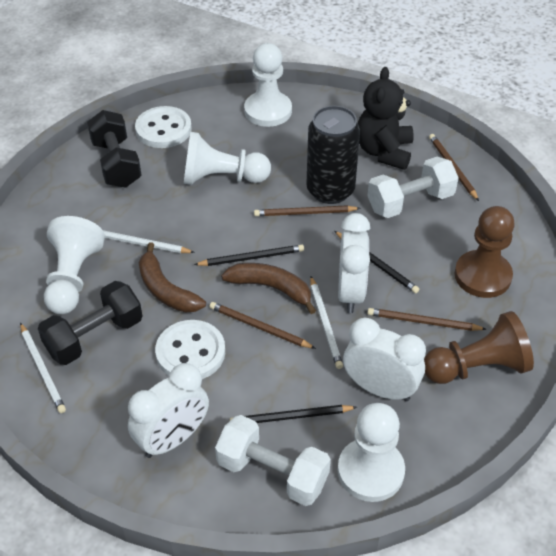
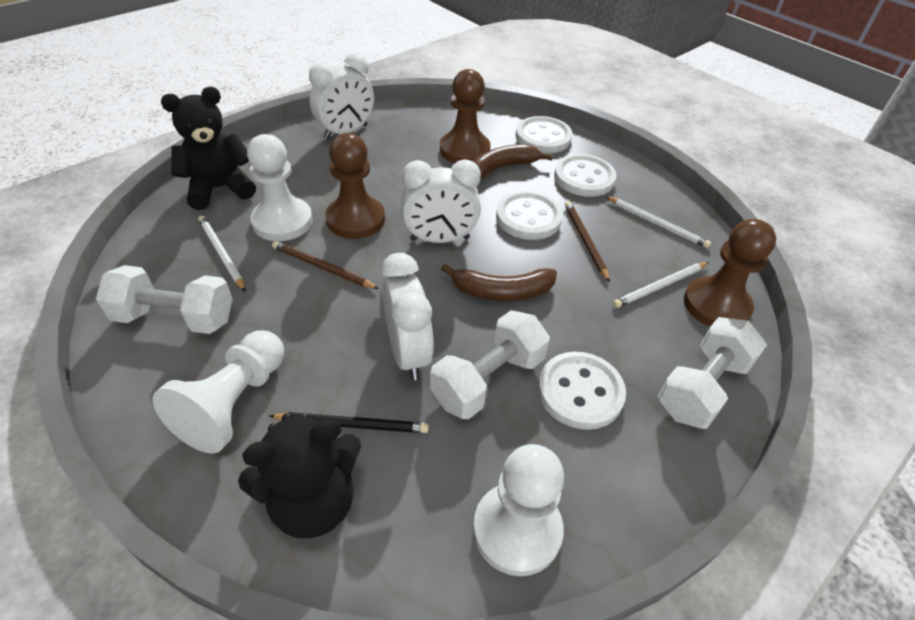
black can: [306,106,360,204] = 1 -> none = 0
black dumbbell: [38,281,142,365] [87,110,142,188] = 2 -> none = 0
black pencil: [194,245,304,266] [230,405,357,423] [334,231,419,293] = 3 -> [270,412,429,433] = 1
black teddy bear: [358,67,414,170] = 1 -> [161,87,256,210] [238,413,361,538] = 2
brown pawn: [424,311,534,384] [455,206,515,298] = 2 -> [325,133,385,239] [440,69,491,163] [684,219,776,327] = 3
brown pencil: [209,302,316,349] [254,205,360,216] [367,308,487,331] [429,134,479,201] = 4 -> [272,241,379,289] [565,201,610,282] = 2
white button: [135,106,192,148] [155,320,225,379] = 2 -> [496,191,563,240] [516,116,573,153] [538,352,626,430] [554,154,617,197] = 4
white dumbbell: [215,415,331,506] [367,157,459,218] = 2 -> [96,265,233,334] [430,310,550,419] [658,317,767,429] = 3
white pawn: [44,216,105,314] [184,132,271,185] [244,43,292,127] [338,403,405,502] = 4 -> [153,330,284,454] [247,134,313,241] [473,444,564,576] = 3

